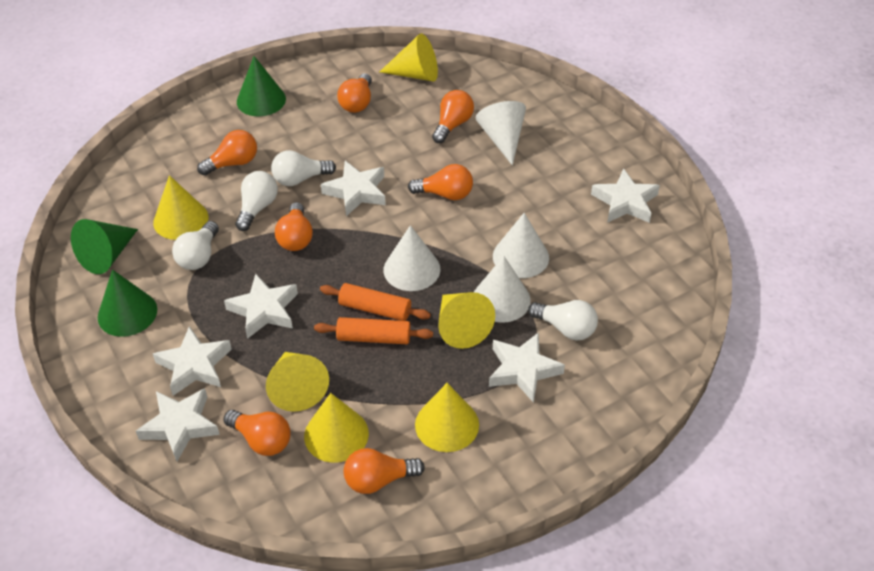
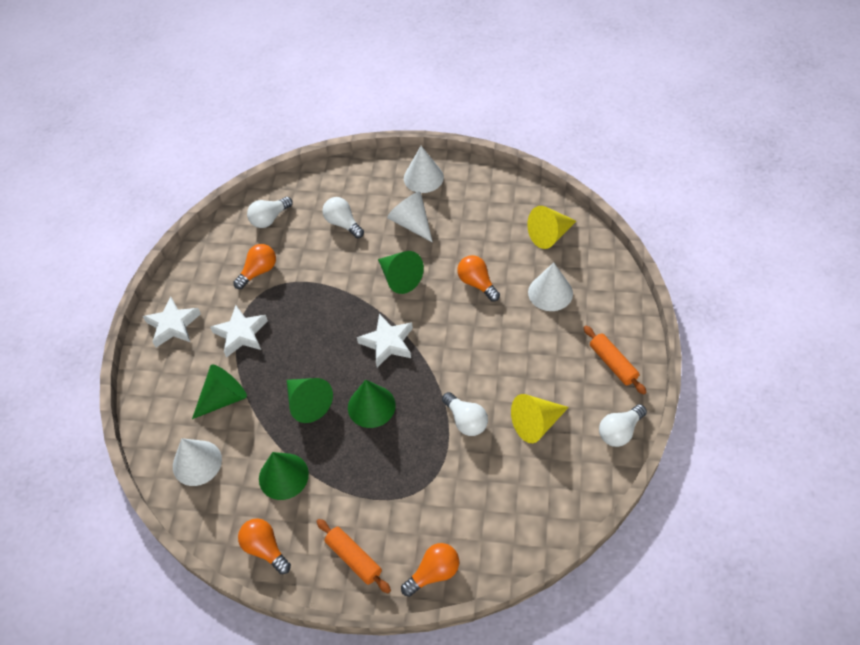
green cone: [71,219,138,274] [98,270,157,337] [237,56,286,117] = 3 -> [192,364,247,419] [259,452,309,500] [287,378,333,423] [348,380,396,428] [378,251,424,294] = 5
orange light bulb: [197,130,257,176] [224,410,291,456] [275,202,313,251] [337,73,372,113] [344,448,425,494] [408,164,473,200] [432,90,474,143] = 7 -> [233,244,276,289] [238,518,291,574] [401,543,459,597] [457,255,500,301] = 4
white star: [136,388,220,461] [153,326,232,396] [224,274,298,339] [321,161,386,216] [489,332,565,403] [591,169,660,223] = 6 -> [143,296,201,348] [210,305,268,358] [357,314,413,367] = 3
yellow cone: [153,175,208,240] [266,352,329,412] [304,393,369,463] [380,33,438,81] [415,383,479,452] [438,292,495,349] = 6 -> [511,394,569,443] [527,206,576,249] = 2

